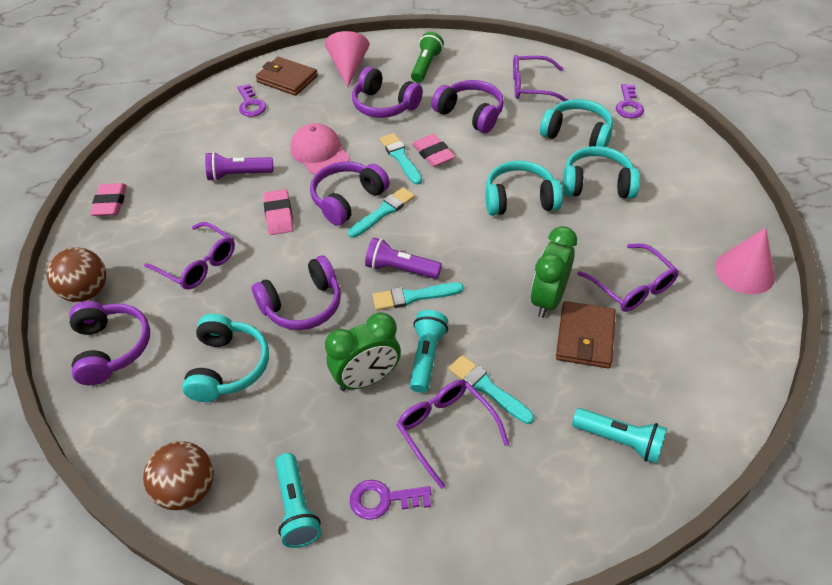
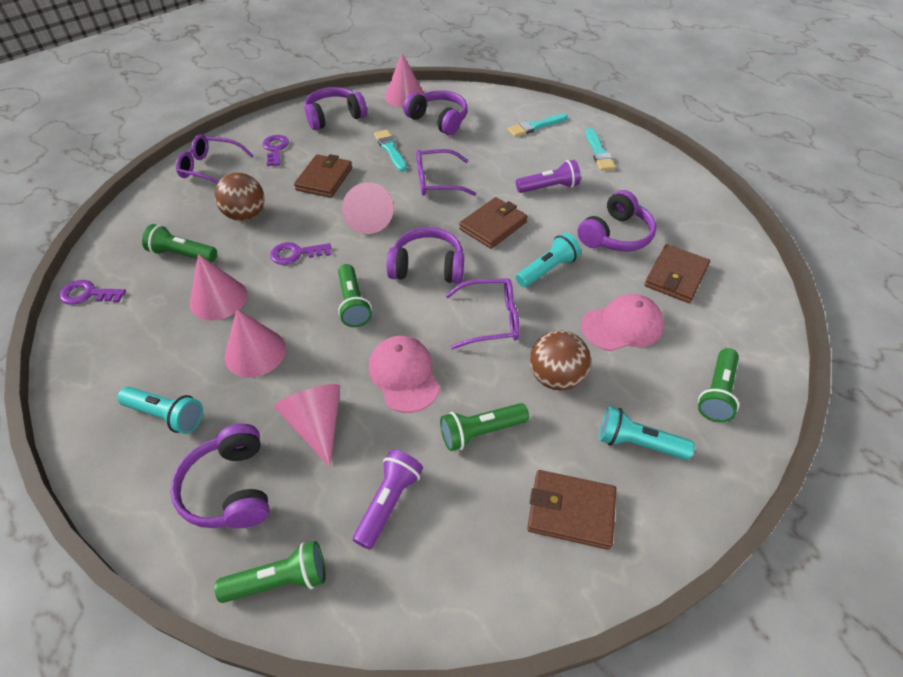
brown wallet: [256,57,318,96] [556,301,616,368] = 2 -> [294,154,352,198] [459,197,528,249] [527,470,617,550] [645,244,710,303] = 4
green clock: [325,312,401,391] [530,226,577,318] = 2 -> none = 0
green flashlight: [411,32,444,83] = 1 -> [142,224,217,262] [215,541,326,603] [338,264,372,327] [440,403,529,451] [698,348,739,422] = 5
pink cap: [290,123,350,175] = 1 -> [369,336,440,413] [581,294,664,351] = 2
pink cone: [325,31,369,88] [715,228,775,294] = 2 -> [190,254,247,321] [225,309,286,377] [274,384,340,467] [342,182,394,234] [385,53,424,107] = 5
pink eraser: [90,183,127,216] [264,189,293,235] [412,134,455,167] = 3 -> none = 0
purple glasses: [144,222,235,290] [397,380,509,489] [513,55,568,101] [577,244,679,312] = 4 -> [176,134,254,184] [416,149,476,196] [445,278,519,349] = 3
turquoise brush: [348,187,415,238] [373,282,464,310] [380,133,422,185] [448,355,534,424] = 4 -> [374,130,407,172] [508,113,568,137] [586,128,616,171] = 3
turquoise headphones: [182,314,269,402] [485,161,563,216] [540,99,613,147] [563,146,640,199] = 4 -> none = 0

